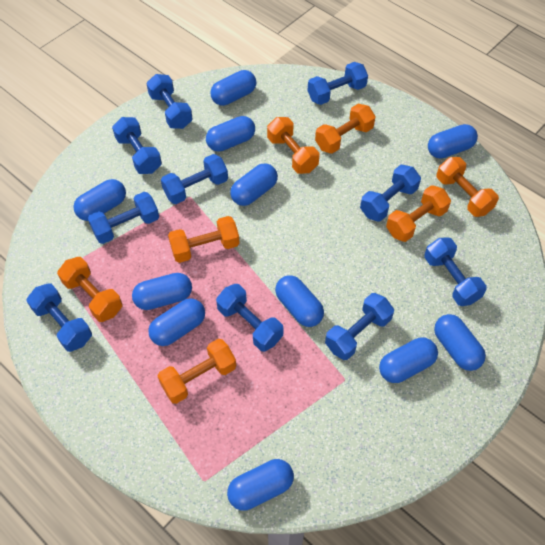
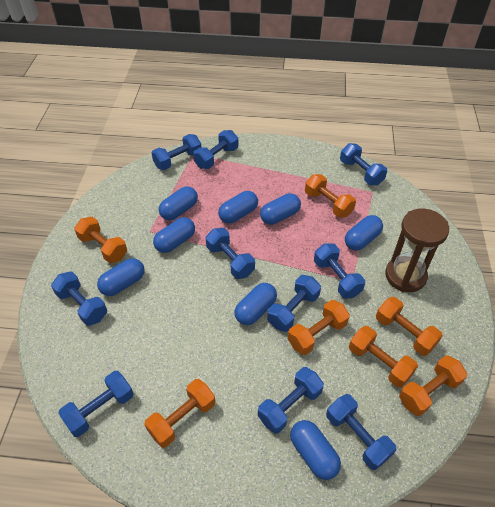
blue capsule: [73,179,126,221] [132,273,192,310] [148,298,205,346] [206,116,255,152] [210,70,256,106] [227,459,294,511] [230,163,278,206] [275,275,324,327] [379,338,438,383] [428,124,478,159] [434,314,486,371] = 11 -> [97,258,145,296] [153,217,195,253] [159,186,198,220] [218,191,258,223] [234,283,277,325] [260,193,301,225] [290,420,341,480] [345,215,383,251] = 8
brown hourglass: none = 0 -> [385,209,449,292] = 1

